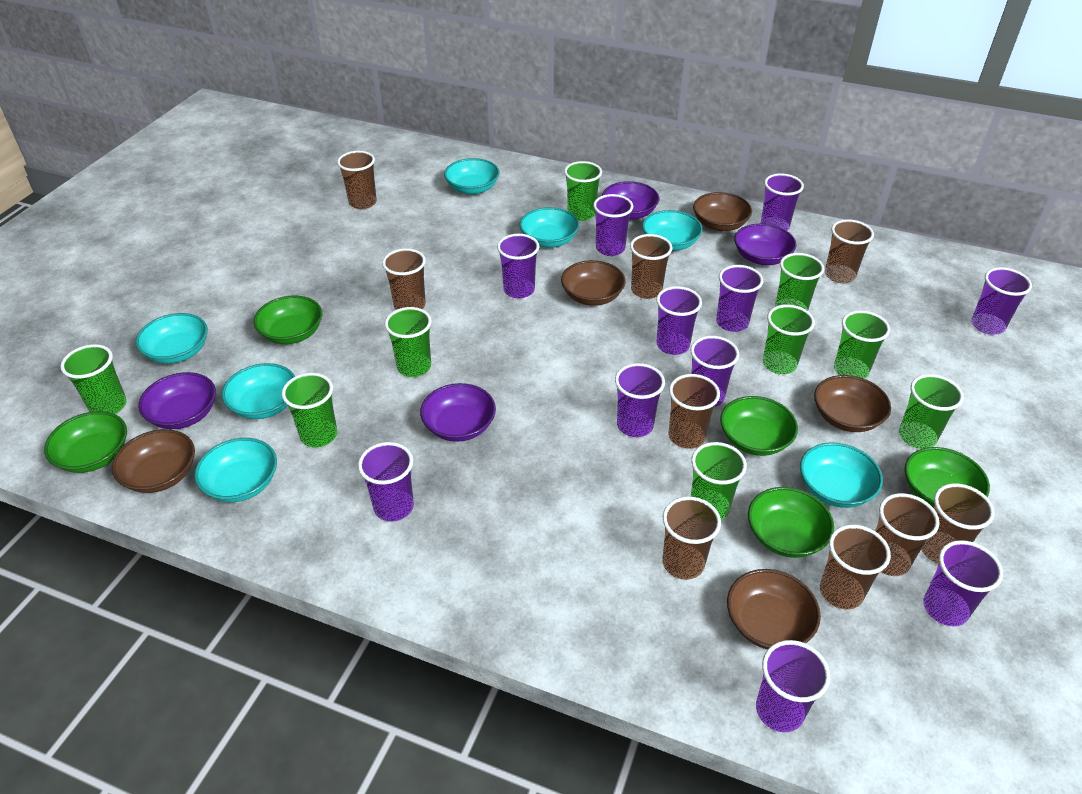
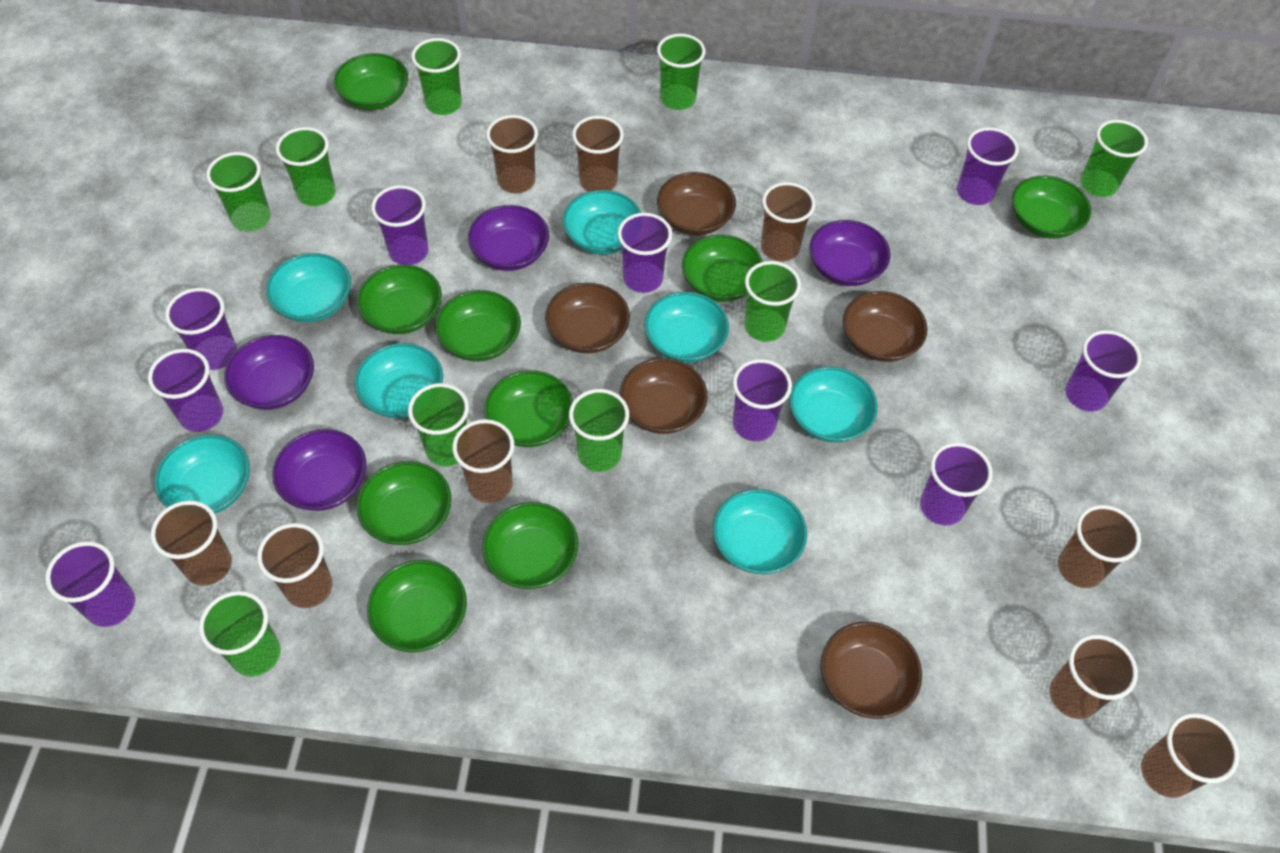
green bowl: [44,411,127,473] [254,296,322,344] [720,396,798,456] [748,487,834,558] [905,447,990,507] = 5 -> [334,53,408,110] [356,461,452,545] [357,265,442,334] [367,560,467,652] [435,290,521,362] [482,502,578,589] [484,370,573,447] [682,234,763,302] [1012,176,1091,239] = 9
purple cup: [358,442,414,521] [497,234,539,299] [593,194,633,256] [615,363,665,437] [656,286,702,355] [690,336,739,407] [716,265,764,332] [756,640,830,732] [761,173,804,231] [923,540,1003,626] [971,267,1032,335] = 11 -> [45,541,135,627] [148,349,223,432] [165,288,237,370] [371,185,428,265] [617,213,672,293] [733,359,792,441] [920,442,993,526] [957,127,1019,205] [1065,330,1141,412] = 9

